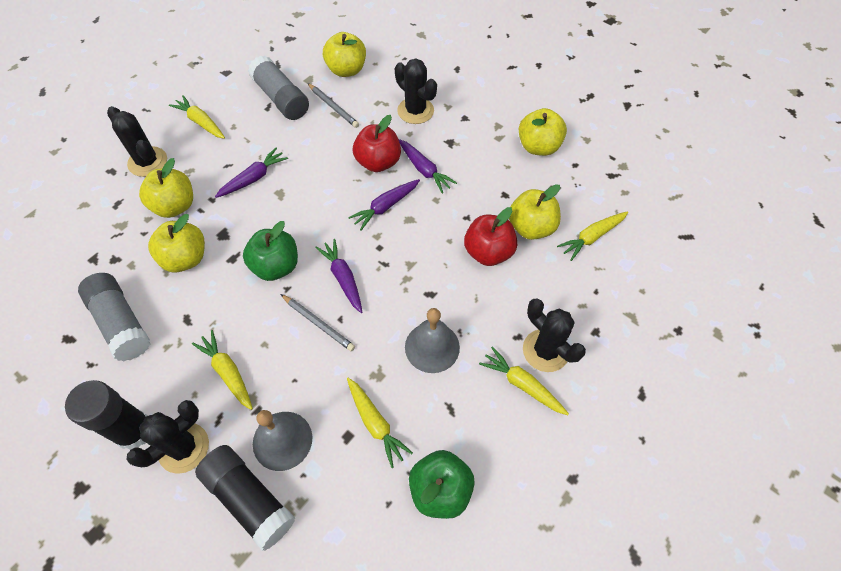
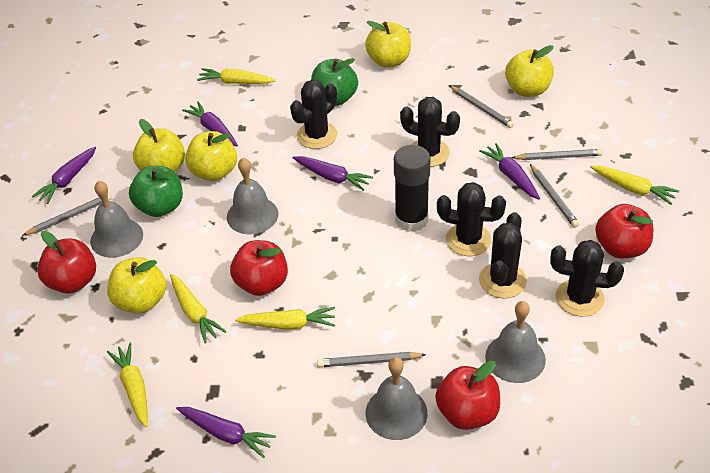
black cactus: [107,106,167,177] [127,400,209,474] [395,58,437,124] [523,299,586,372] = 4 -> [290,80,337,149] [400,97,460,167] [437,182,506,256] [479,212,527,298] [550,240,624,317] = 5
black glue stick: [65,380,148,450] [195,445,295,551] = 2 -> [394,145,431,232] = 1
grey bell: [253,410,312,471] [405,308,460,373] = 2 -> [90,181,143,258] [227,158,278,234] [366,357,428,440] [485,301,546,383] = 4
grey glue stick: [78,273,150,362] [248,56,309,120] = 2 -> none = 0
grey pencil: [281,294,355,351] [308,83,359,128] = 2 -> [22,193,112,236] [317,352,426,367] [450,86,514,128] [512,149,603,160] [530,164,579,228] = 5
purple carrot: [215,147,288,198] [315,239,362,313] [348,179,420,230] [399,139,457,194] = 4 -> [31,146,96,204] [176,407,276,458] [182,101,238,146] [292,156,373,191] [479,143,540,200] = 5
red apple: [353,115,401,172] [464,207,517,266] = 2 -> [37,231,96,293] [230,240,288,296] [435,360,500,430] [595,204,653,258] = 4

